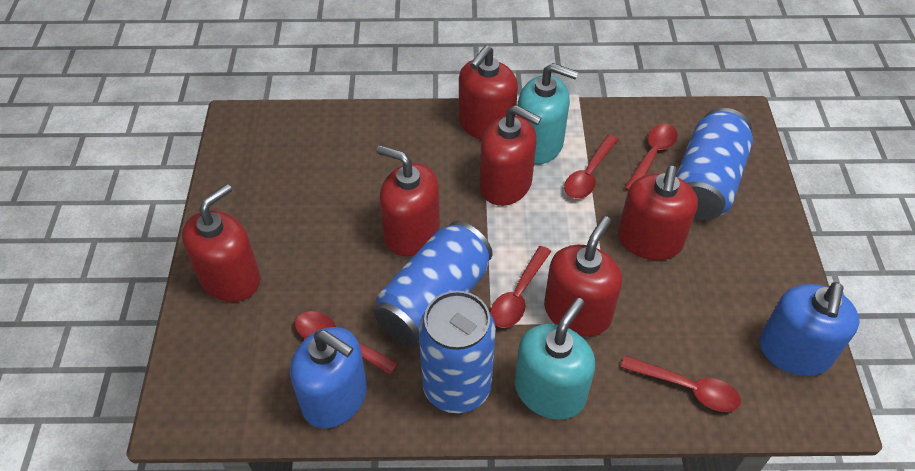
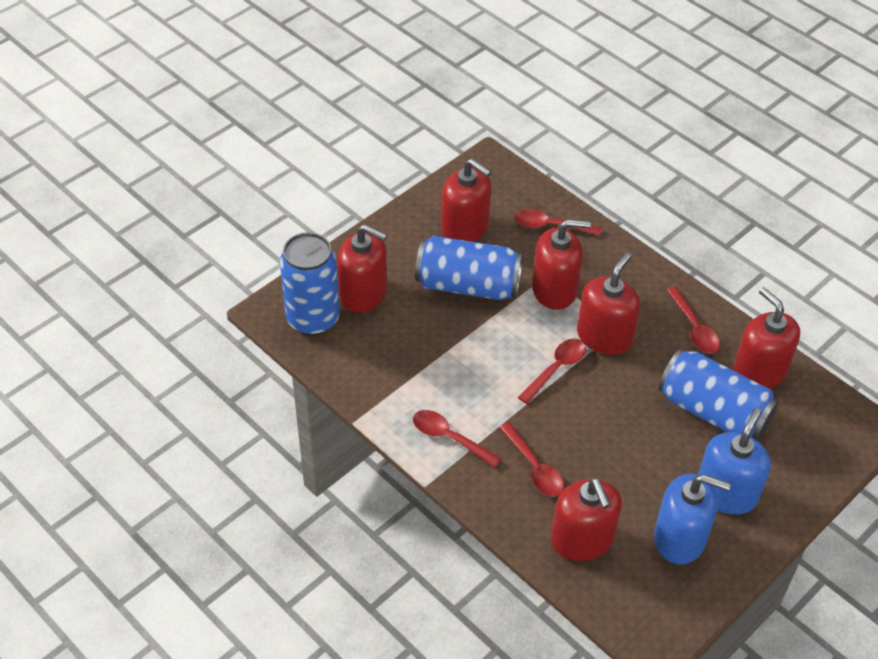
turquoise soap dispenser: [515,298,595,420] [517,63,578,164] = 2 -> none = 0

